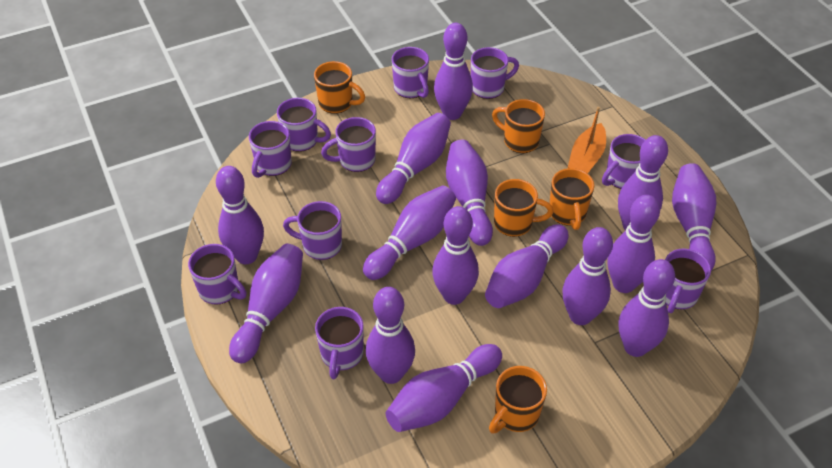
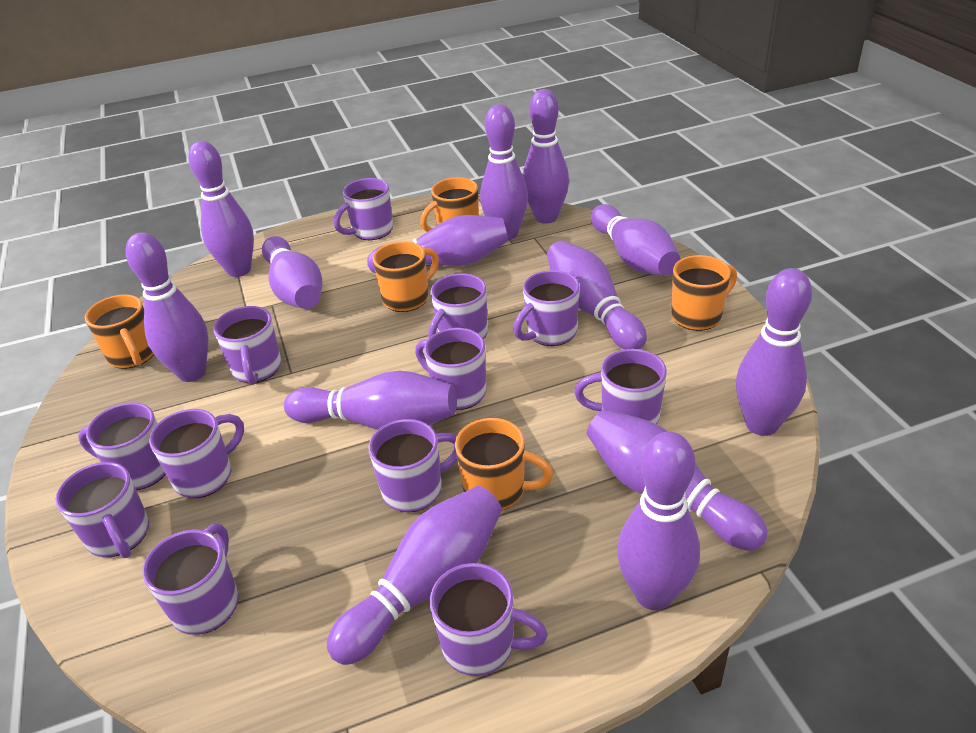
orange boat: [568,107,606,174] = 1 -> none = 0
purple bowling pin: [216,166,264,264] [229,244,303,364] [363,185,456,280] [366,287,415,384] [376,113,451,204] [386,344,502,432] [432,206,479,305] [434,23,473,120] [446,140,493,246] [485,224,568,308] [562,227,613,325] [608,195,660,293] [618,135,668,230] [619,259,675,357] [672,163,716,271] = 15 -> [126,232,208,382] [188,141,254,277] [262,236,322,309] [284,371,457,430] [327,486,502,665] [367,215,508,273] [480,104,528,241] [523,89,569,223] [547,240,647,349] [587,409,768,551] [591,204,681,276] [617,432,700,610] [736,268,812,436] = 13
purple mug: [188,244,247,304] [249,121,292,178] [277,98,331,152] [283,201,342,260] [315,307,364,379] [321,117,376,172] [392,47,429,98] [471,47,519,99] [602,134,646,189] [665,248,711,313] = 10 -> [56,462,149,558] [78,402,166,490] [142,524,239,635] [149,409,244,498] [213,306,282,385] [334,178,393,240] [368,419,457,512] [415,328,486,410] [428,273,488,340] [430,563,548,676] [513,270,580,346] [574,349,667,424] = 12

